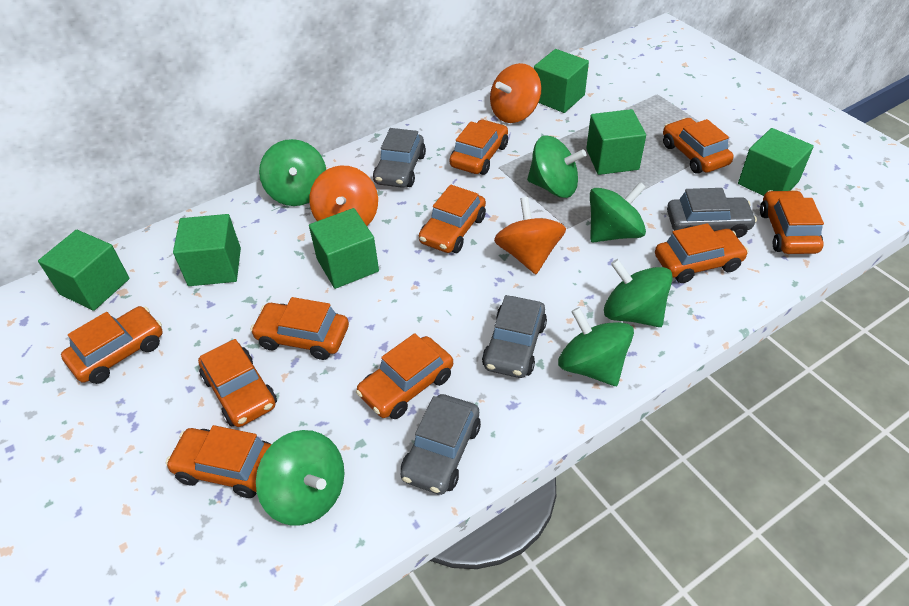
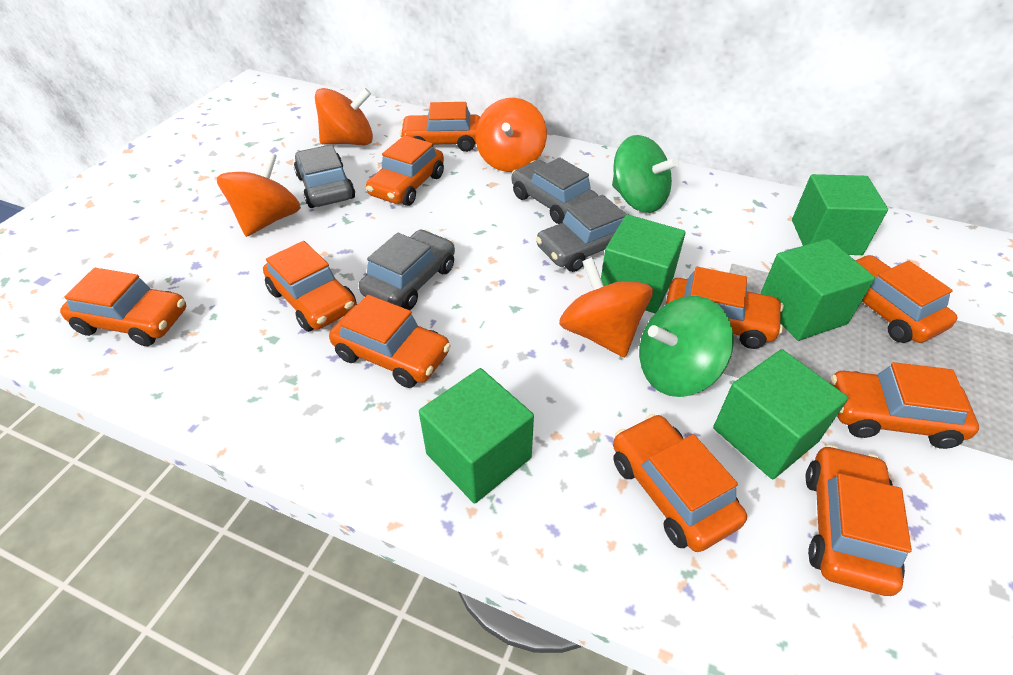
green cube: [38,230,129,311] [173,214,241,286] [309,208,379,289] [534,49,589,113] [586,109,646,175] [738,128,814,196] = 6 -> [419,368,534,504] [601,214,686,313] [713,349,848,479] [760,239,875,341] [792,174,888,255] = 5
green spinning top: [256,430,345,525] [259,139,326,206] [527,135,586,198] [558,307,634,386] [590,182,646,243] [604,259,673,327] = 6 -> [612,135,678,213] [639,296,734,397] = 2
orange spinning top: [309,166,378,226] [490,63,541,123] [494,197,566,274] = 3 -> [217,152,301,237] [315,88,373,145] [476,98,547,172] [559,257,653,357] = 4

